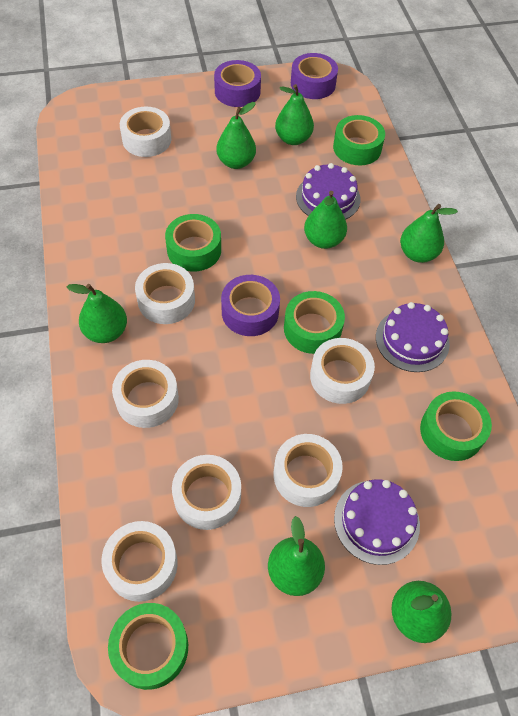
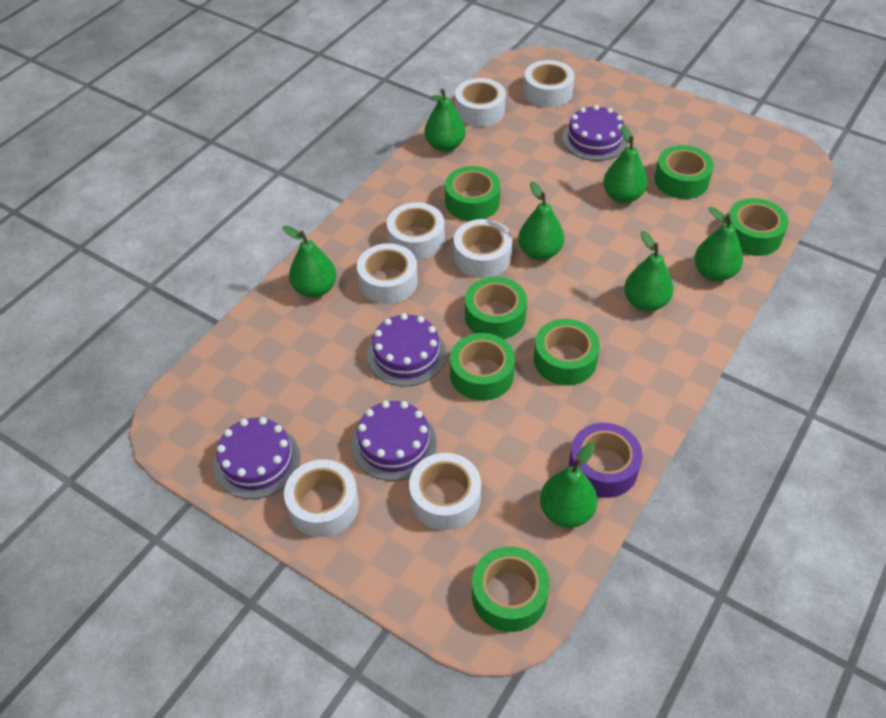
green tape: [108,603,188,690] [165,214,221,272] [284,291,345,354] [333,115,385,165] [420,391,492,461] = 5 -> [445,166,501,221] [450,333,515,401] [465,277,527,339] [472,547,550,632] [534,319,600,385] [654,145,714,199] [726,198,789,256] = 7
purple cake: [296,163,361,220] [334,479,420,565] [376,302,450,372] = 3 -> [214,417,300,499] [351,401,437,481] [367,313,446,386] [562,105,628,161] = 4
purple tape: [214,60,261,107] [221,275,280,336] [291,53,338,99] = 3 -> [569,423,643,498] = 1

